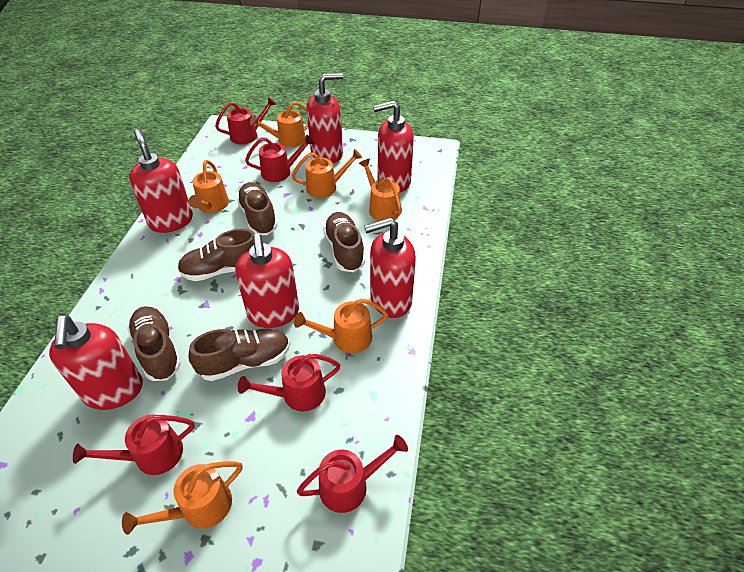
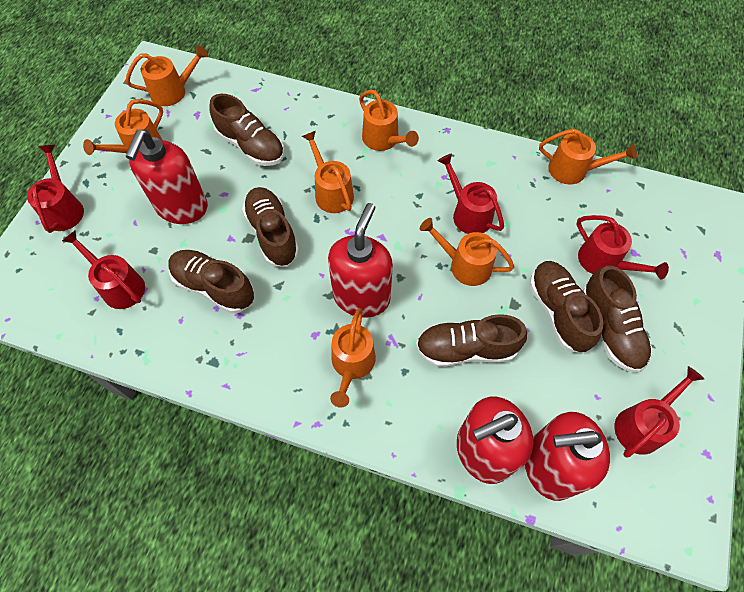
brown shoe: [127,306,181,381] [178,229,255,281] [188,328,290,381] [236,182,278,235] [323,212,365,272] = 5 -> [168,250,255,313] [209,94,284,166] [242,187,299,267] [416,314,527,367] [529,261,603,353] [583,266,652,372] = 6
orange watering can: [122,461,243,535] [189,160,229,213] [250,101,308,147] [292,149,362,198] [294,298,388,353] [359,159,402,221] = 6 -> [83,99,163,155] [126,45,208,106] [302,131,354,213] [330,308,376,408] [359,90,419,151] [420,218,514,286] [539,129,637,185] = 7
red soap dispenser: [49,315,143,410] [129,129,193,233] [235,234,299,328] [306,73,343,163] [364,217,416,318] [373,100,414,192] = 6 -> [125,129,208,224] [328,203,393,318] [457,397,533,484] [525,412,610,501] = 4

